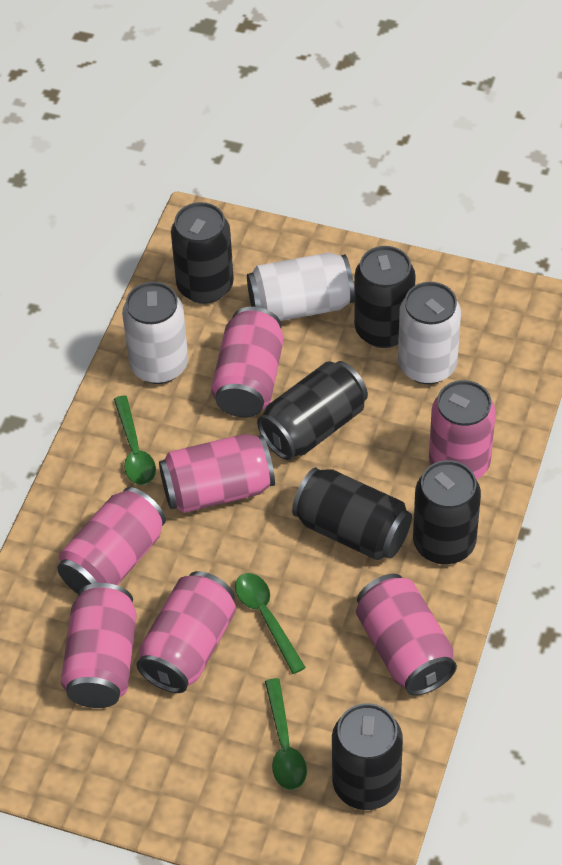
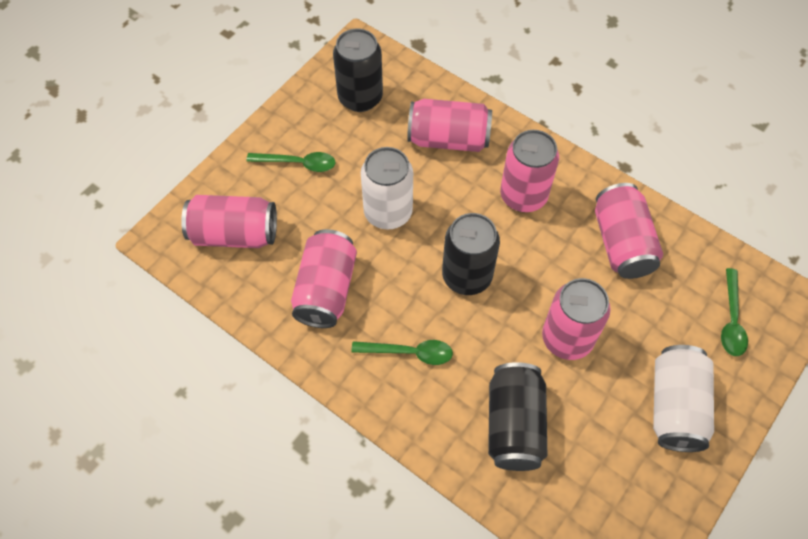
black can: [171,202,234,304] [257,361,368,460] [292,467,412,560] [332,703,403,810] [354,246,416,348] [413,460,481,565] = 6 -> [333,28,383,112] [442,213,500,295] [488,362,547,471] = 3
pink can: [57,487,166,594] [61,583,137,708] [136,571,236,693] [159,434,275,513] [211,307,284,417] [356,574,457,696] [429,380,496,480] = 7 -> [181,195,277,248] [291,229,357,328] [407,99,492,152] [500,130,559,212] [542,278,611,360] [595,183,663,279] = 6
white can: [122,282,188,384] [247,252,355,321] [398,282,461,384] = 3 -> [361,147,413,230] [653,345,714,452] = 2

